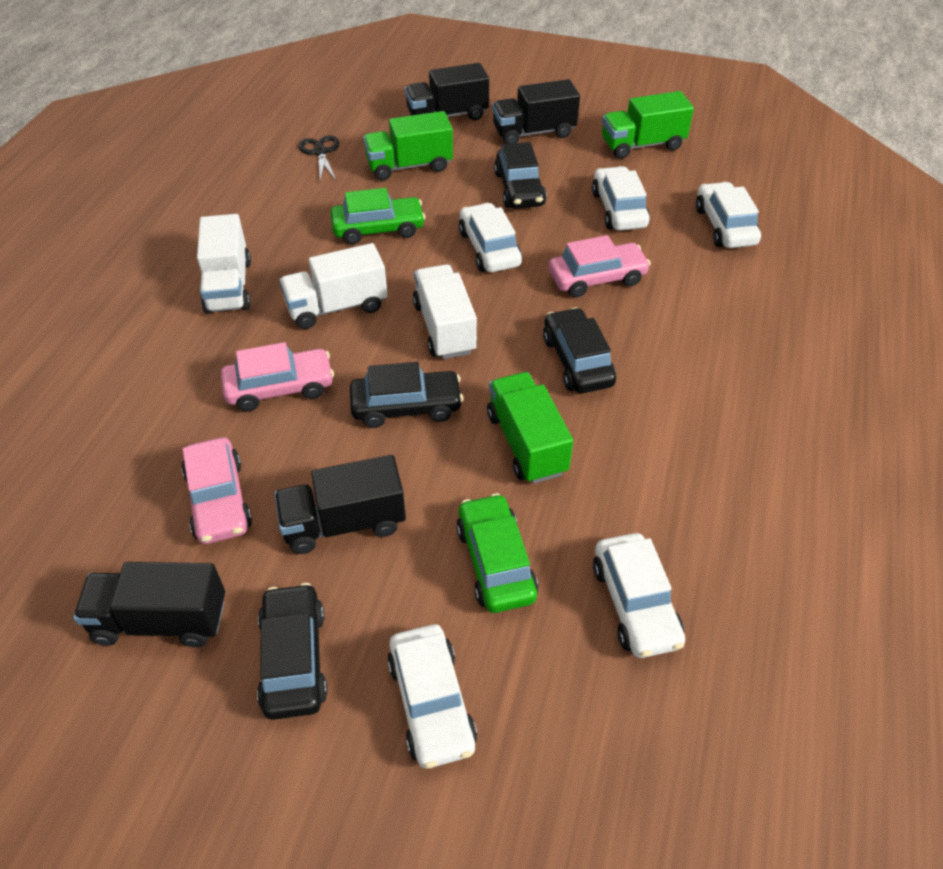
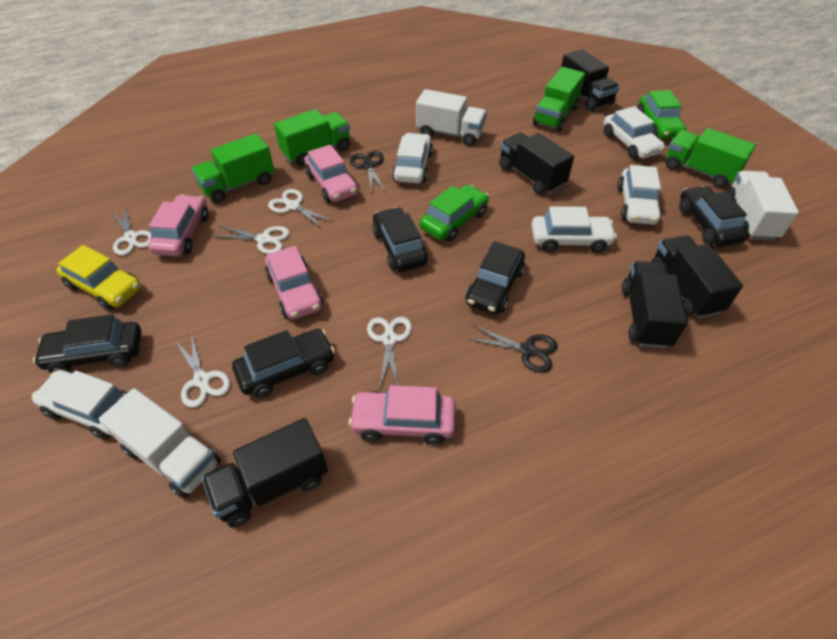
black car: [257,583,328,720] [350,362,463,428] [494,142,547,209] [543,307,616,393] = 4 -> [33,314,142,373] [232,329,335,398] [372,207,428,272] [465,241,525,314] [679,186,748,247] = 5
black scissors: [299,135,339,181] = 1 -> [350,151,385,191] [468,325,558,372] = 2
black truck: [73,562,225,647] [275,455,406,554] [405,63,489,120] [492,79,580,144] = 4 -> [202,418,328,527] [499,133,574,194] [561,49,620,111] [622,261,688,349] [651,235,743,318] = 5
green truck: [363,111,453,181] [487,372,573,484] [602,91,694,159] = 3 -> [192,134,274,203] [274,109,350,166] [533,67,585,132] [666,128,756,188] = 4
pink car: [181,437,252,544] [221,342,334,412] [549,235,651,297] = 3 -> [148,195,209,256] [265,246,323,320] [304,145,358,203] [348,385,456,445] = 4
white scissors: none = 0 -> [111,206,151,255] [176,335,230,408] [213,226,290,254] [268,189,334,228] [367,317,412,388] = 5
yellow car: none = 0 -> [56,245,141,310] = 1

